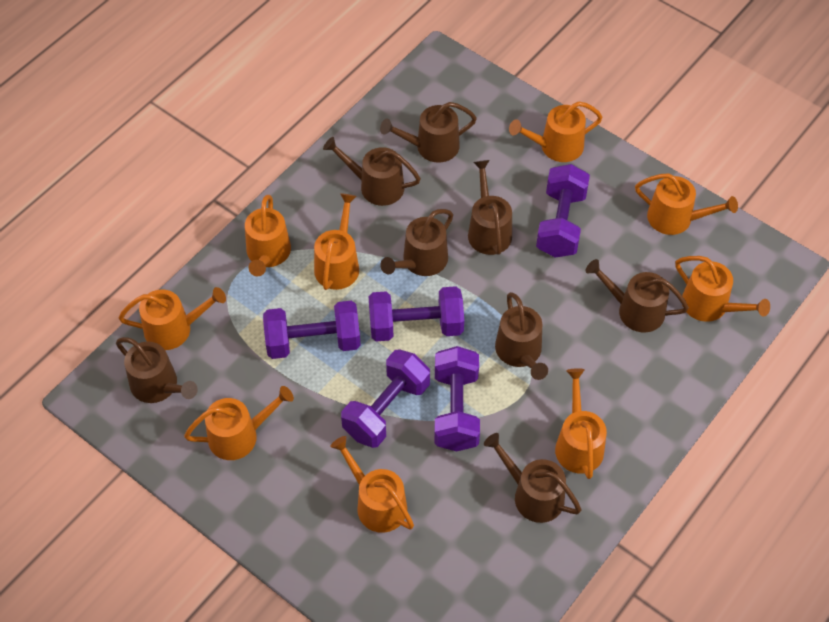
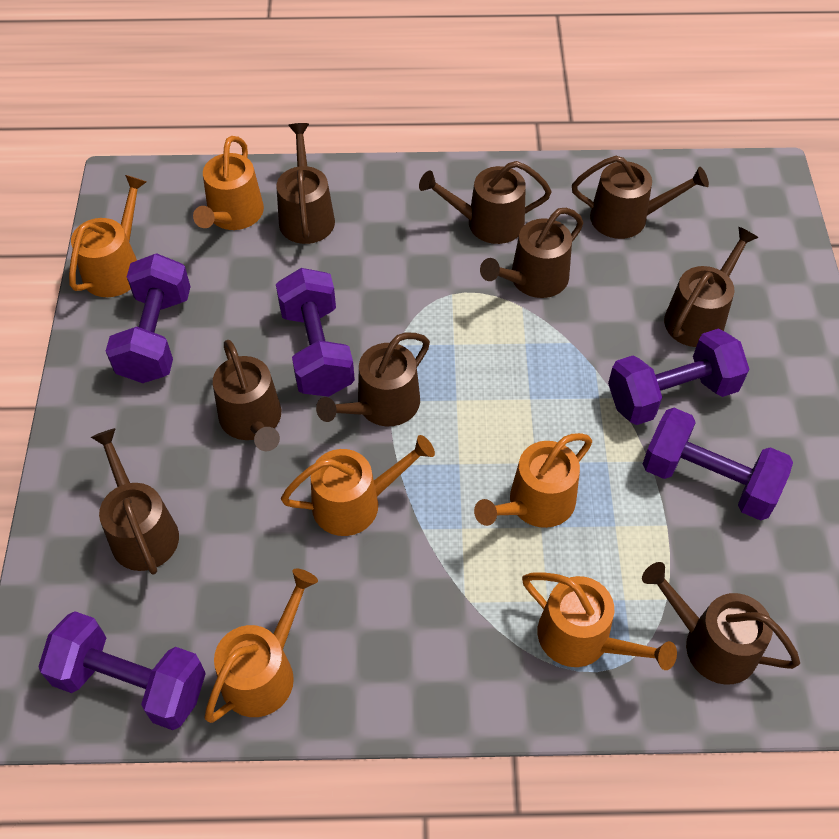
brown watering can: [116,337,198,403] [323,137,421,206] [380,102,477,163] [380,209,453,276] [468,160,512,255] [484,433,582,523] [495,292,548,380] [586,259,689,333] = 8 -> [91,428,179,575] [213,340,281,451] [276,123,335,244] [316,332,430,426] [419,161,551,244] [480,208,583,298] [572,156,709,239] [642,562,800,684] [664,227,759,347] = 9
orange watering can: [118,287,226,350] [184,386,294,460] [245,195,291,276] [314,193,359,290] [330,436,414,533] [509,101,603,162] [555,368,607,479] [635,173,738,235] [675,256,770,322] = 9 -> [69,175,146,297] [193,136,264,230] [204,569,318,723] [281,435,435,536] [474,433,592,528] [522,573,677,670] = 6

